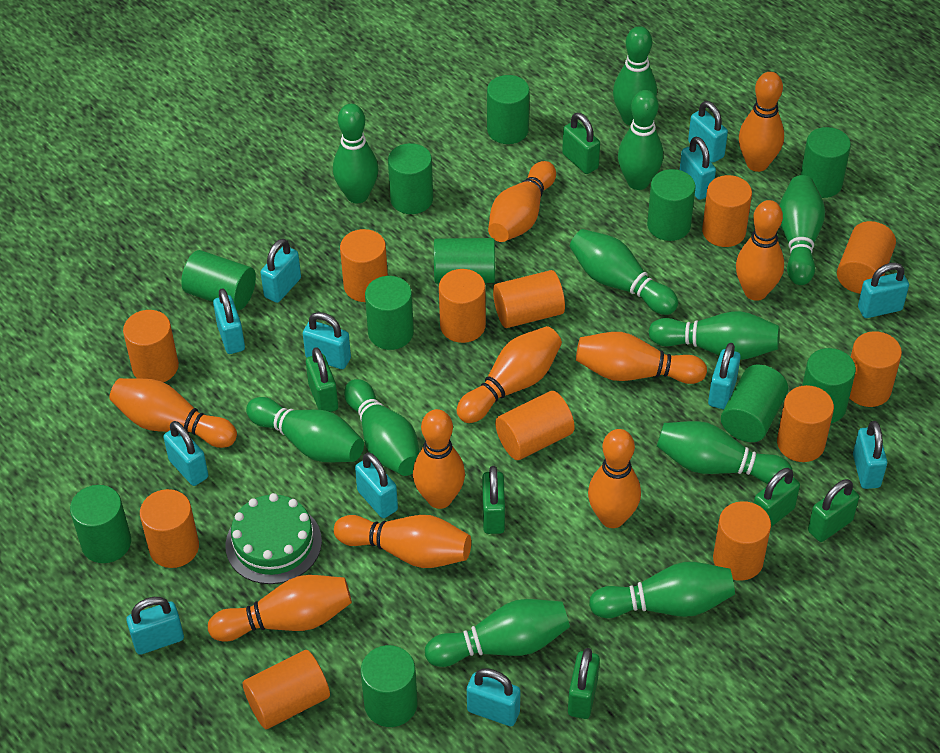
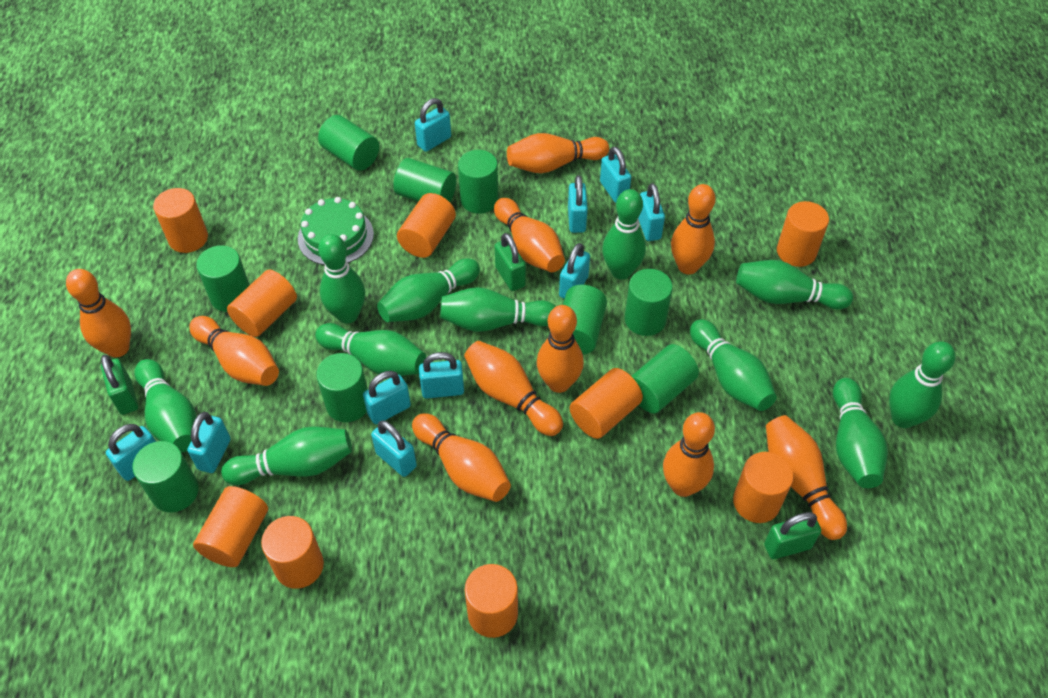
green cylinder: [70,485,131,563] [181,250,256,310] [361,645,418,727] [365,276,414,350] [388,143,433,214] [434,238,495,284] [487,75,530,144] [647,169,696,241] [721,365,788,442] [800,127,851,198] [802,348,856,423] = 11 -> [132,441,199,512] [196,245,250,312] [316,353,368,422] [318,115,379,171] [393,158,456,202] [458,150,499,214] [563,285,607,354] [625,269,673,336] [631,344,699,413] = 9
green padlock: [306,347,338,412] [482,466,505,534] [562,113,600,174] [568,648,600,719] [754,468,800,527] [808,479,859,542] = 6 -> [101,355,138,415] [495,233,526,291] [764,512,821,559] = 3
orange cylinder: [123,310,179,382] [140,489,199,568] [243,650,330,729] [340,229,388,302] [439,269,486,343] [493,270,565,328] [495,391,575,460] [702,175,752,247] [713,501,771,581] [777,385,834,462] [837,221,896,294] [849,331,902,407] = 12 -> [153,188,208,253] [193,486,268,567] [227,270,297,337] [261,516,324,589] [397,193,456,258] [465,564,518,638] [570,368,643,439] [733,452,794,523] [777,201,829,267] = 9
turquoise padlock: [126,597,184,655] [163,421,208,486] [213,288,245,354] [260,239,301,303] [303,312,351,369] [355,452,398,518] [467,668,521,726] [680,137,716,200] [688,101,728,163] [708,343,741,409] [853,421,887,489] [858,263,909,318] = 12 -> [106,424,156,481] [187,412,231,473] [363,371,411,424] [371,420,417,477] [415,98,451,152] [419,352,464,399] [559,243,590,299] [568,175,588,233] [600,147,631,203] [638,183,665,241] = 10

